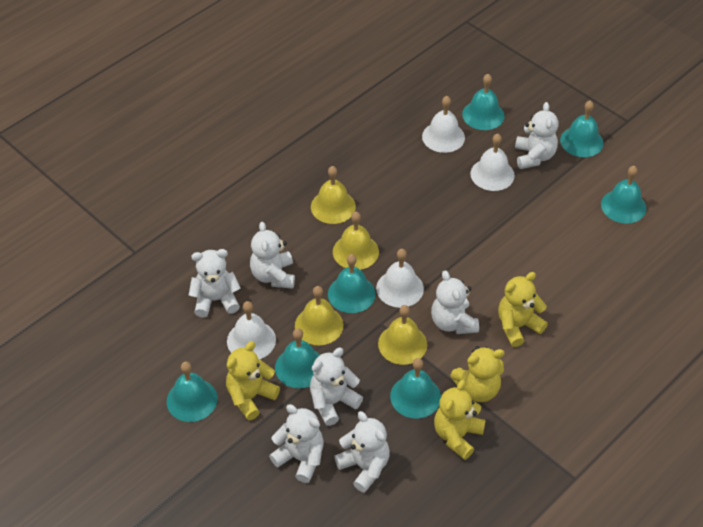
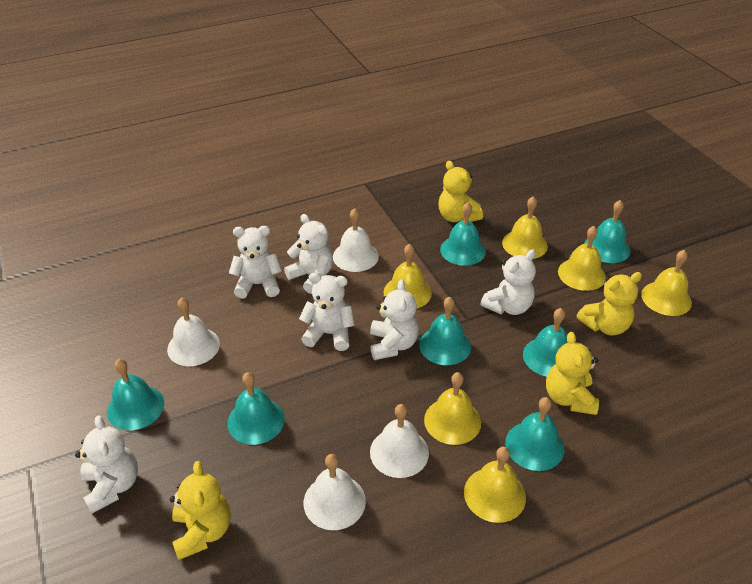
white teddy bear: [189,249,240,318] [250,222,295,289] [269,404,324,483] [310,348,363,426] [334,411,390,493] [431,270,479,334] [515,102,558,169] = 7 -> [75,415,138,514] [229,226,282,299] [284,214,333,294] [299,273,355,351] [370,280,419,360] [480,250,536,315] = 6
yellow bell: [295,286,343,345] [311,166,356,224] [333,212,379,270] [378,305,427,365] = 4 -> [384,244,432,309] [424,372,481,445] [464,447,526,523] [502,196,548,259] [558,226,606,291] [641,250,692,316] = 6

